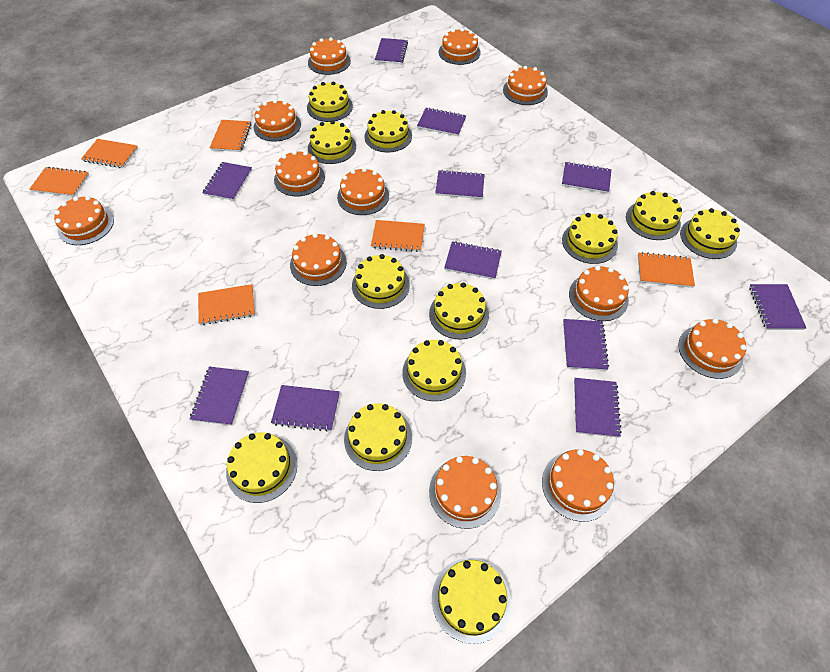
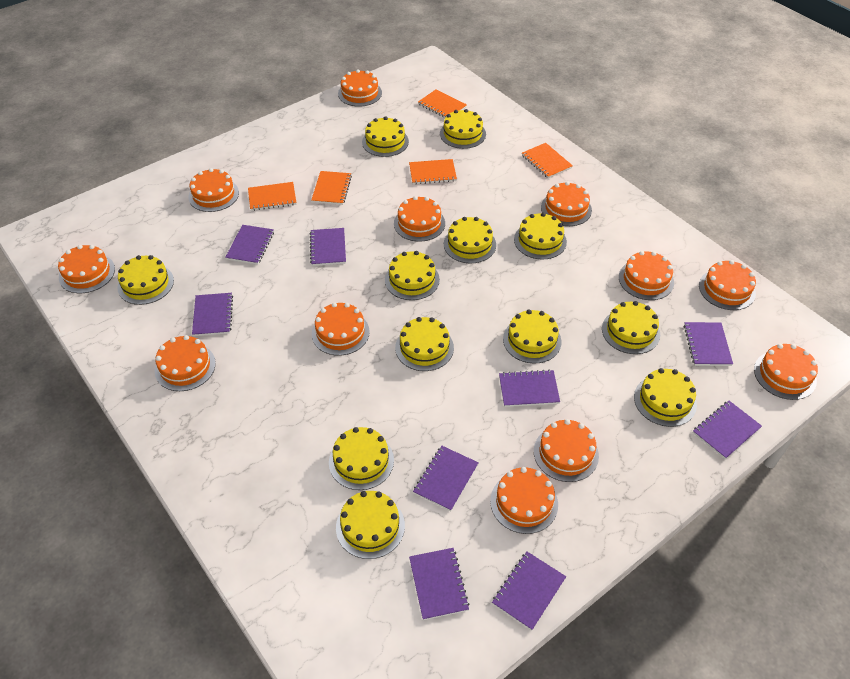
orange notebook: [29,167,89,197] [81,139,138,168] [198,284,255,325] [210,120,252,152] [371,220,425,252] [638,252,695,288] = 6 -> [248,182,296,211] [311,171,352,205] [409,159,457,184] [418,89,467,118] [522,143,573,178] = 5
purple notebook: [190,367,249,426] [203,162,252,201] [271,385,340,432] [375,38,408,64] [417,108,466,136] [435,170,485,199] [444,241,502,280] [562,162,611,193] [563,319,609,371] [574,378,622,438] [749,284,806,330] = 11 -> [192,293,233,336] [225,225,274,265] [310,228,346,266] [409,548,470,620] [413,446,479,511] [492,552,566,631] [499,370,560,407] [684,322,733,366] [693,401,762,459] = 9

